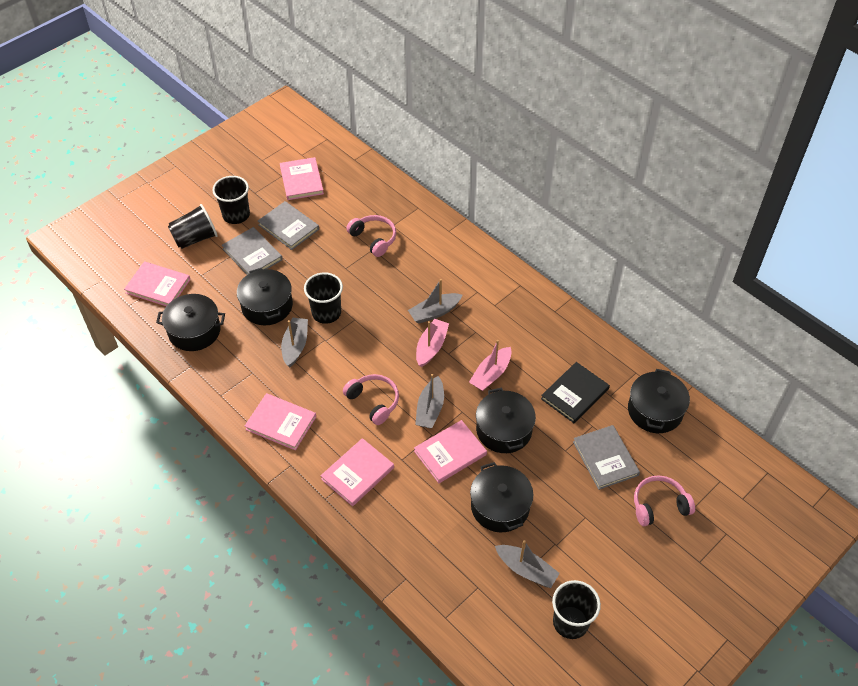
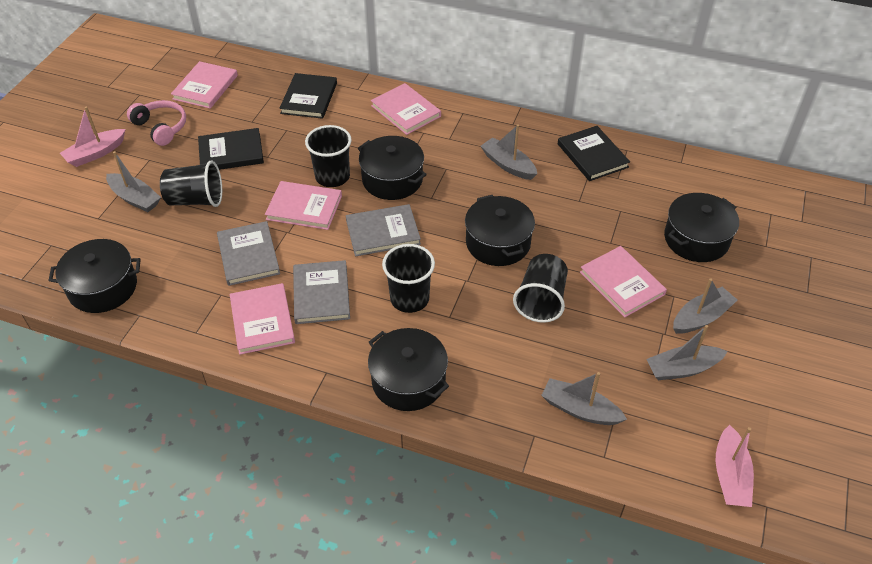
black book: [541,362,610,423] = 1 -> [198,128,264,170] [279,73,337,119] [558,126,630,181] = 3
grey boat: [281,317,308,367] [408,279,462,323] [415,374,444,428] [495,540,560,588] = 4 -> [106,151,161,212] [481,124,537,180] [541,372,627,425] [647,325,727,380] [673,278,737,334] = 5
pink headphones: [343,374,399,425] [346,215,396,257] [634,475,695,526] = 3 -> [127,100,186,146] = 1

